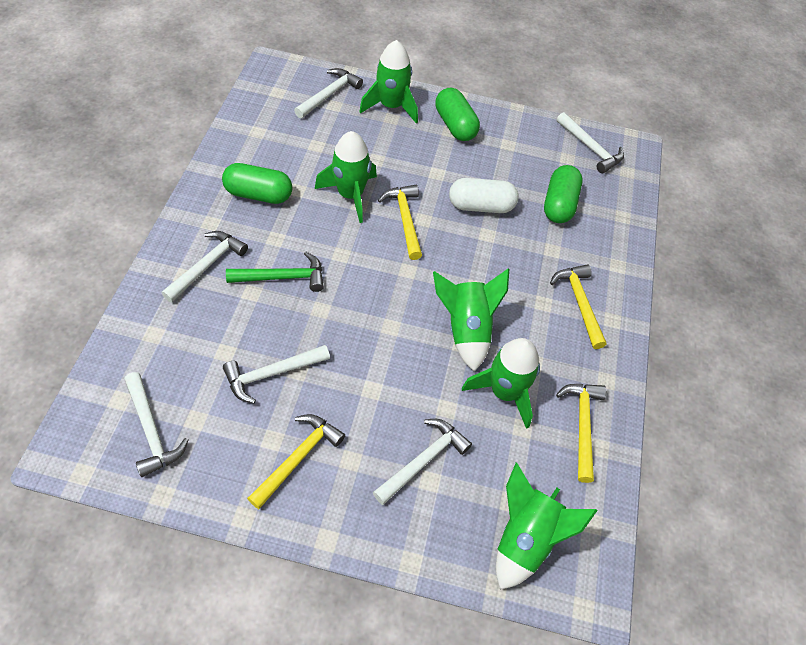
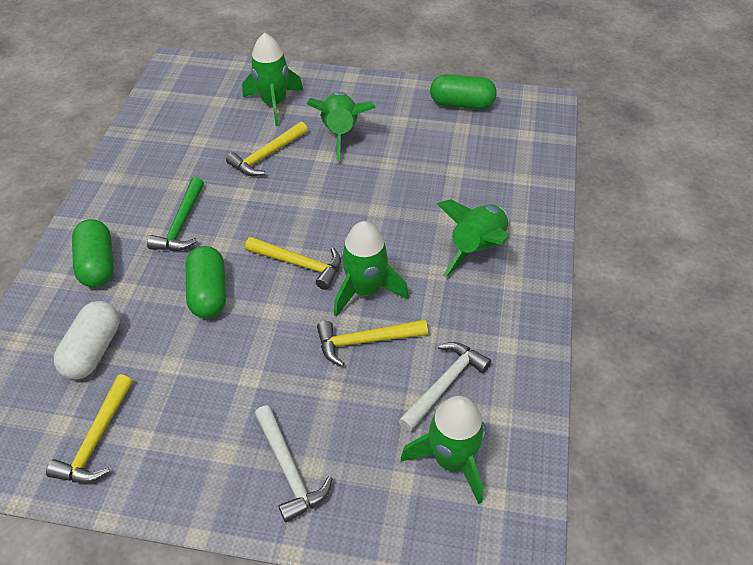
white hammer: [124,372,189,477] [161,231,248,303] [223,345,330,404] [294,68,363,119] [373,419,472,505] [557,112,624,173] = 6 -> [255,405,333,523] [398,342,491,432] = 2

